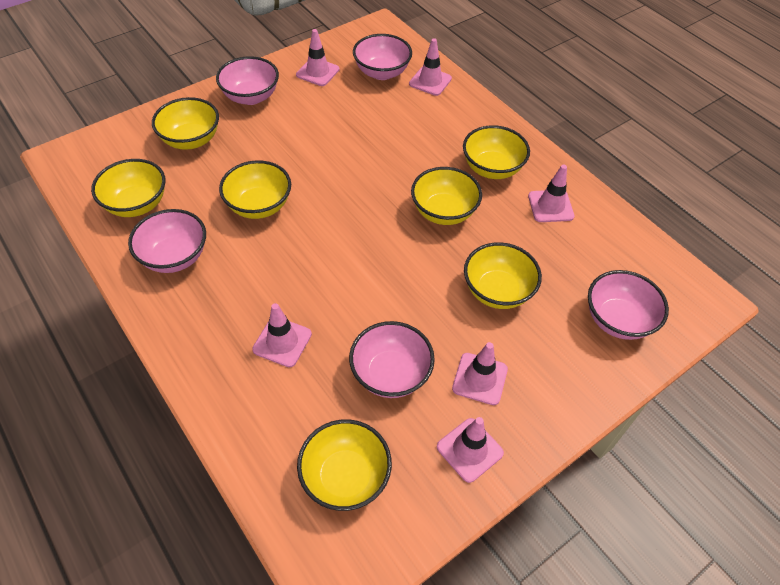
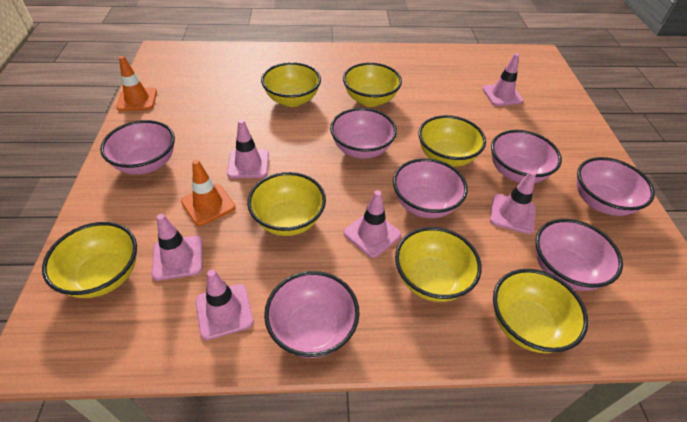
orange traffic cone: none = 0 -> [116,56,157,111] [181,159,235,226] = 2
pink bowl: [128,209,206,273] [216,56,279,105] [349,321,435,398] [353,34,412,80] [588,270,669,340] = 5 -> [100,120,175,175] [264,271,360,358] [330,108,397,159] [393,158,468,218] [491,130,562,183] [535,219,623,291] [577,157,655,216] = 7

